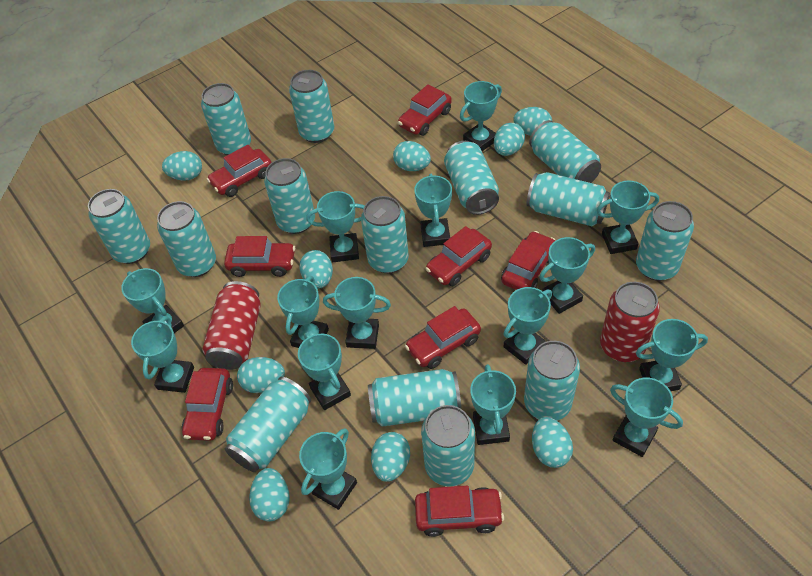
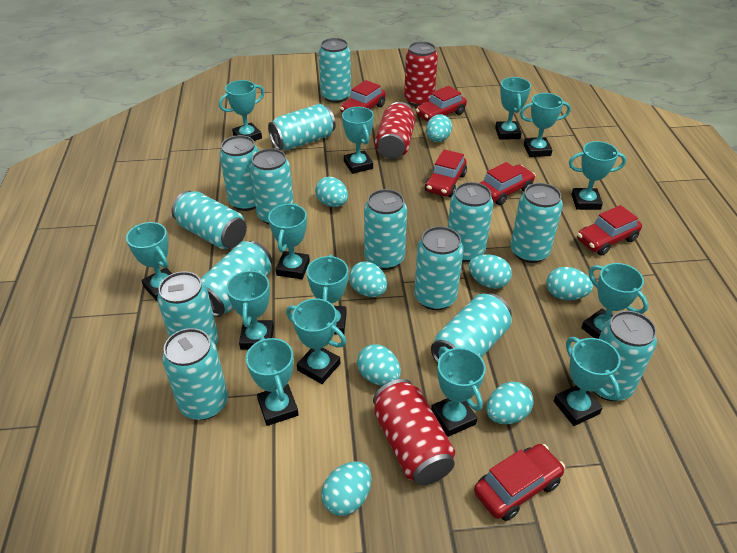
red can: [202,281,261,370] [600,282,660,362] = 2 -> [373,379,455,485] [375,102,415,159] [404,41,438,107] = 3
red car: [182,368,233,441] [207,145,272,197] [224,236,295,277] [398,84,452,136] [405,306,481,369] [415,486,504,537] [425,226,492,286] [501,231,556,290] = 8 -> [340,80,386,113] [416,86,467,122] [425,149,467,197] [474,444,565,521] [480,162,535,205] [577,205,642,256] = 6
turquoise egg: [162,151,202,181] [237,357,285,393] [249,468,290,521] [299,250,333,288] [371,432,410,482] [393,141,431,171] [494,123,525,156] [514,107,552,136] [532,417,573,468] = 9 -> [315,177,348,207] [321,461,372,516] [349,261,387,297] [357,344,401,386] [426,114,452,142] [468,255,512,289] [487,382,534,424] [546,267,593,300] = 8
turquoise trophy: [121,268,184,333] [131,316,194,393] [277,276,329,348] [298,333,351,410] [299,428,357,510] [306,191,364,262] [323,277,391,349] [414,174,452,247] [460,81,502,151] [470,364,516,445] [503,287,552,365] [539,237,595,314] [596,180,659,254] [610,378,683,457] [636,319,708,391] = 15 -> [126,222,172,301] [219,80,265,141] [226,269,274,350] [246,336,299,426] [268,203,310,279] [286,298,346,384] [307,254,348,335] [342,107,374,174] [431,346,486,437] [495,77,531,140] [520,93,571,157] [554,337,621,426] [569,141,626,210] [581,263,648,339] = 14

